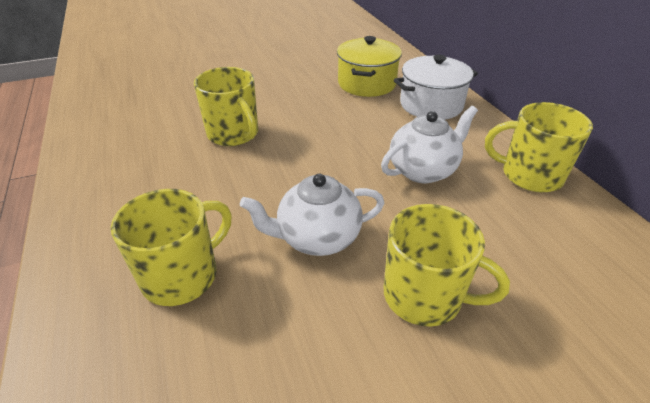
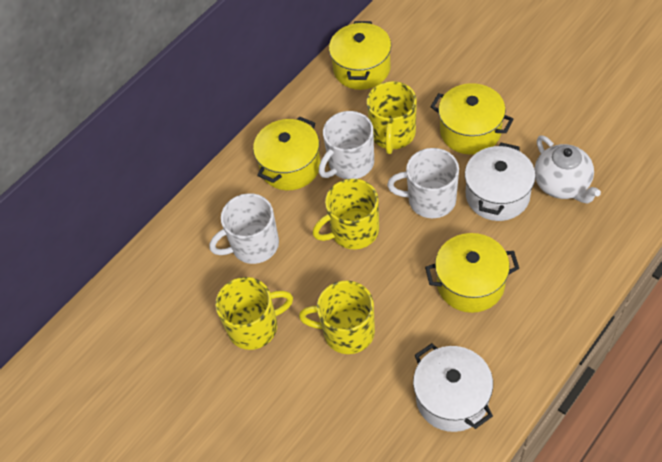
white mug: none = 0 -> [209,193,279,264] [319,111,374,179] [387,148,459,218] = 3
white pot: [394,55,478,119] = 1 -> [413,343,493,432] [465,143,536,221] = 2
white teapot: [240,174,384,256] [381,106,478,183] = 2 -> [534,136,601,204] = 1
yellow pot: [337,36,402,97] = 1 -> [253,117,321,190] [329,21,391,90] [425,233,519,313] [430,83,514,155] = 4

